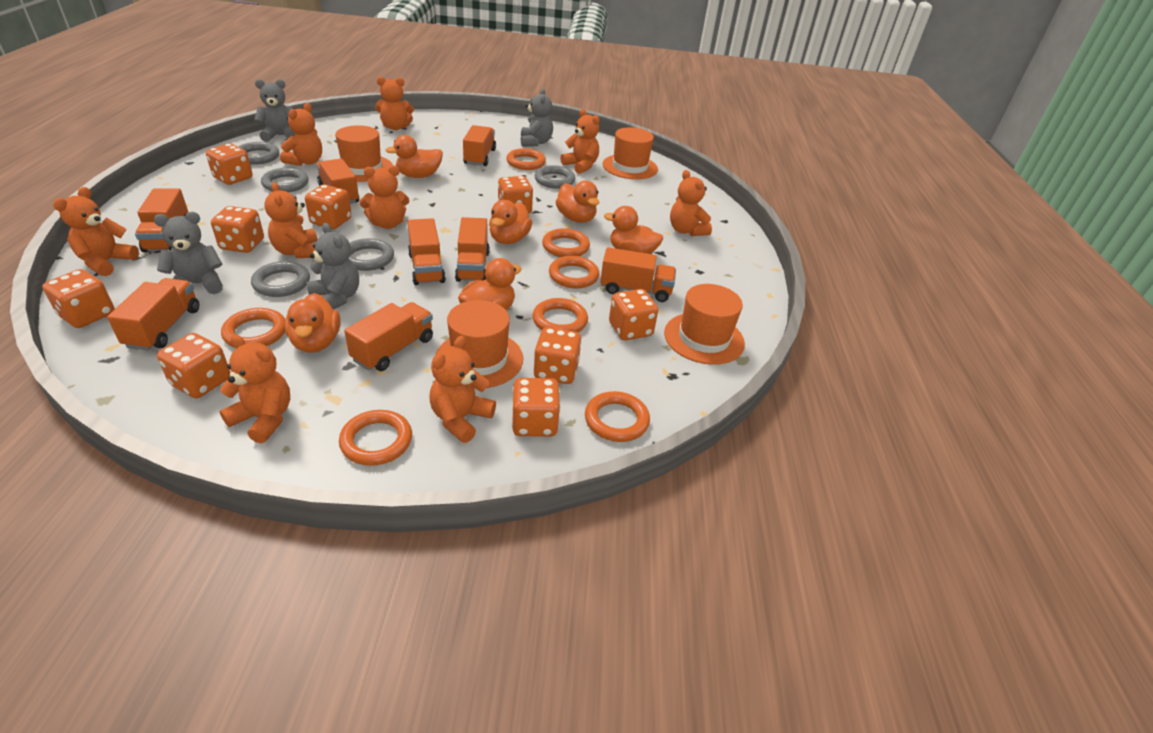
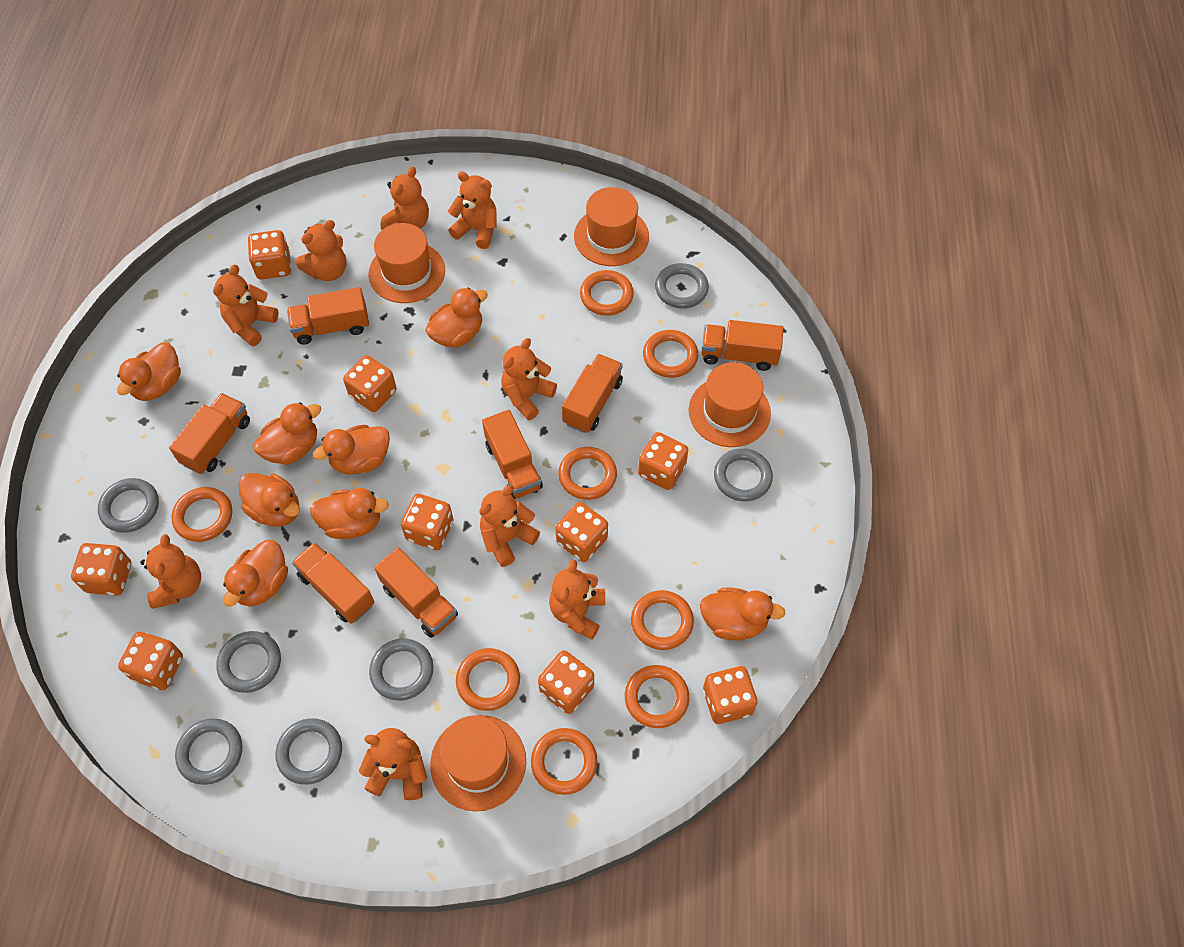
grey ring: [239,142,279,165] [251,261,310,297] [261,168,309,192] [349,238,394,271] [534,165,575,189] = 5 -> [98,478,159,533] [175,719,242,785] [216,631,281,693] [275,718,342,785] [369,639,434,701] [655,263,709,309] [714,448,773,502] = 7
grey teddy bear: [154,212,223,294] [254,79,296,142] [306,223,359,310] [521,89,553,147] = 4 -> none = 0
orange duck: [285,293,340,353] [385,135,443,178] [458,258,522,310] [489,200,532,244] [556,181,599,223] [604,206,663,254] = 6 -> [117,343,181,401] [223,540,288,607] [239,473,300,527] [253,402,321,465] [310,488,389,539] [313,425,390,475] [425,288,488,348] [700,587,785,641] = 8
orange ring: [221,308,285,348] [339,410,412,466] [506,148,546,170] [532,298,588,332] [542,228,590,257] [549,256,599,289] [585,391,650,442] = 7 -> [172,487,232,542] [456,648,520,711] [531,728,598,795] [558,447,617,500] [580,270,634,316] [625,665,689,728] [631,590,694,650] [643,330,698,378] = 8
orange truck: [107,278,199,351] [135,188,188,253] [316,159,359,204] [344,302,433,371] [408,218,446,285] [455,217,490,282] [463,125,496,166] [600,247,676,302] = 8 -> [169,393,250,474] [287,287,369,345] [292,542,375,624] [374,547,458,638] [482,410,543,499] [562,354,623,433] [702,320,784,371] = 7

